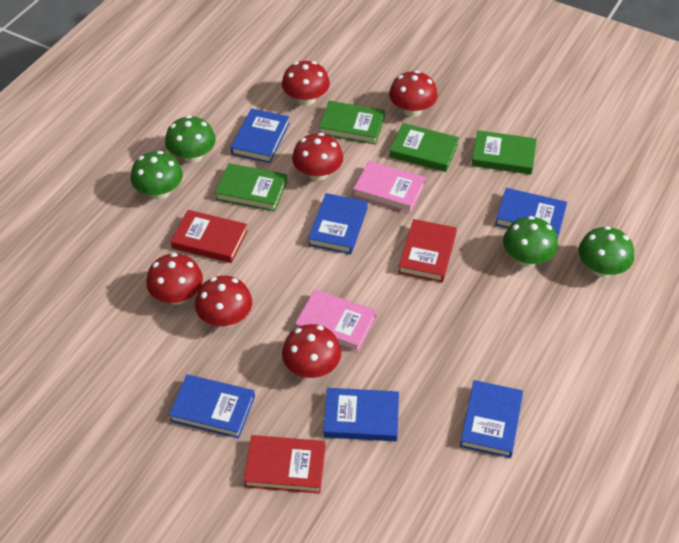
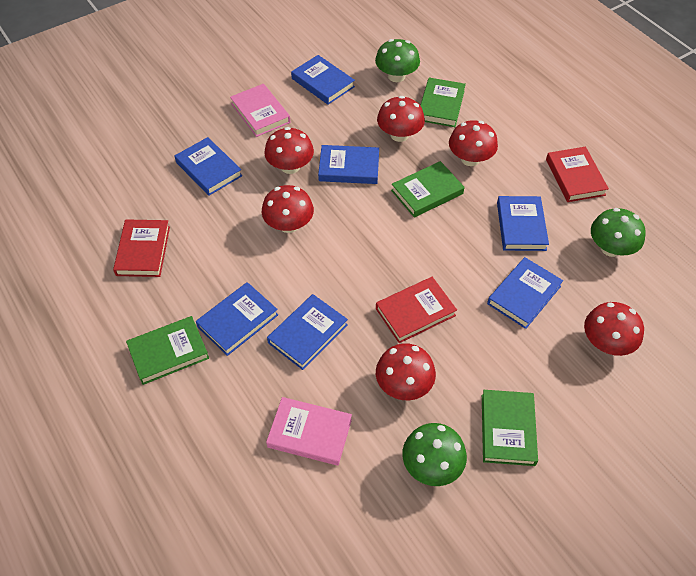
blue book: [169,374,255,439] [230,108,290,163] [308,193,368,254] [323,388,399,441] [460,380,523,458] [495,188,567,239] = 6 -> [174,137,242,196] [196,282,278,356] [267,294,348,370] [291,55,355,105] [318,145,379,184] [487,257,563,329] [497,196,549,251] = 7
green mushroom: [131,151,183,200] [165,115,216,163] [503,216,558,267] [578,226,634,277] = 4 -> [375,39,420,82] [402,423,467,486] [591,208,646,257] = 3

